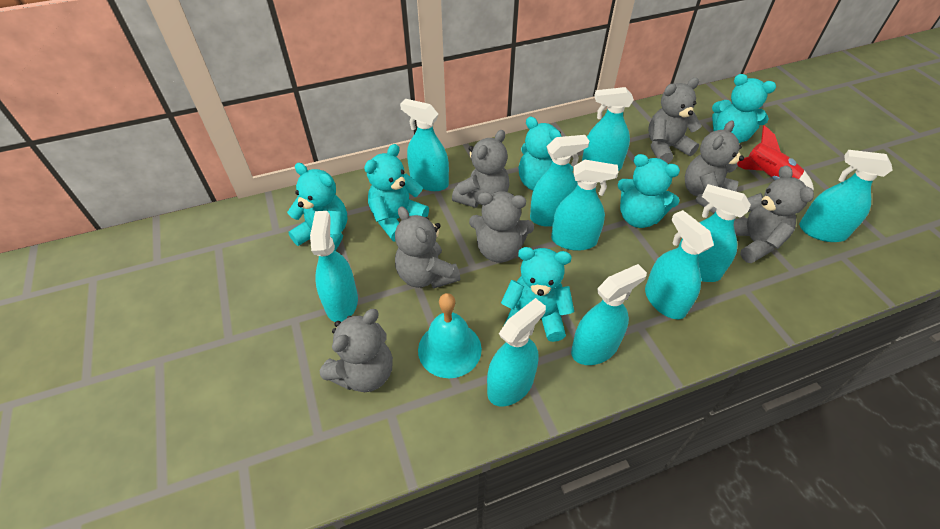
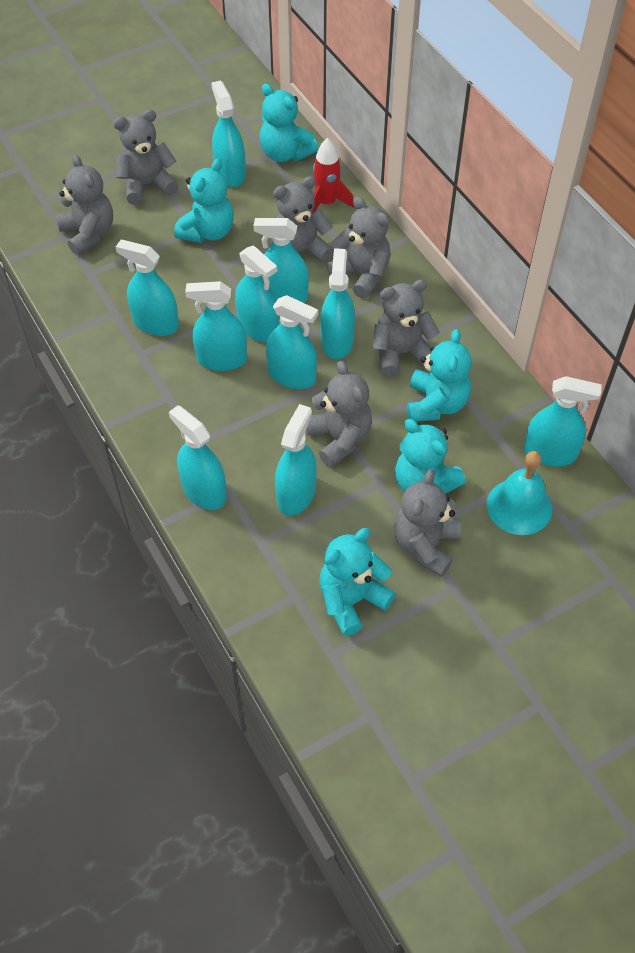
turquoise teddy bear: [287,163,347,251] [364,144,429,242] [501,247,574,342] [518,117,573,190] [618,154,680,228] [712,74,776,143] = 6 -> [174,158,234,243] [259,83,318,162] [319,528,396,636] [395,419,466,494] [407,329,472,422] = 5

